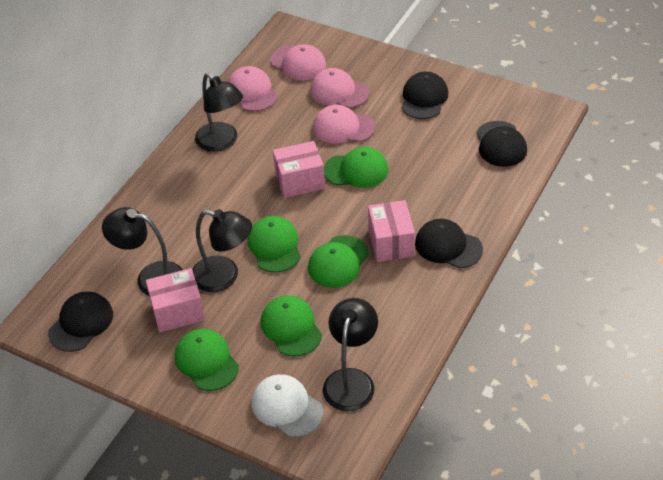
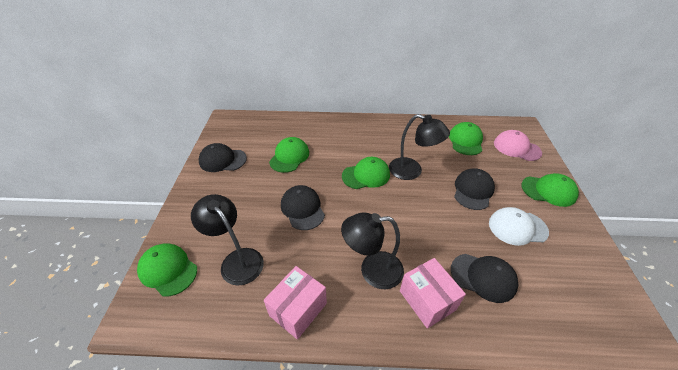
black lamp: [102,207,183,296] [192,209,252,292] [195,73,243,152] [323,298,378,411] = 4 -> [191,194,264,285] [341,212,404,289] [389,114,450,180] = 3
pink box: [146,268,205,332] [273,141,325,198] [368,200,415,262] = 3 -> [264,266,327,339] [400,258,466,328] = 2
pink cap: [228,66,278,112] [270,44,326,81] [310,68,369,108] [313,104,375,144] = 4 -> [494,130,542,161] = 1

